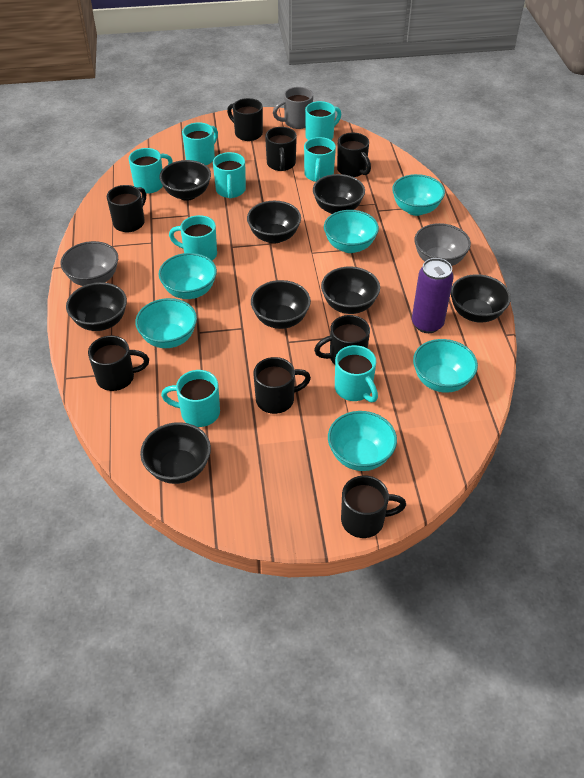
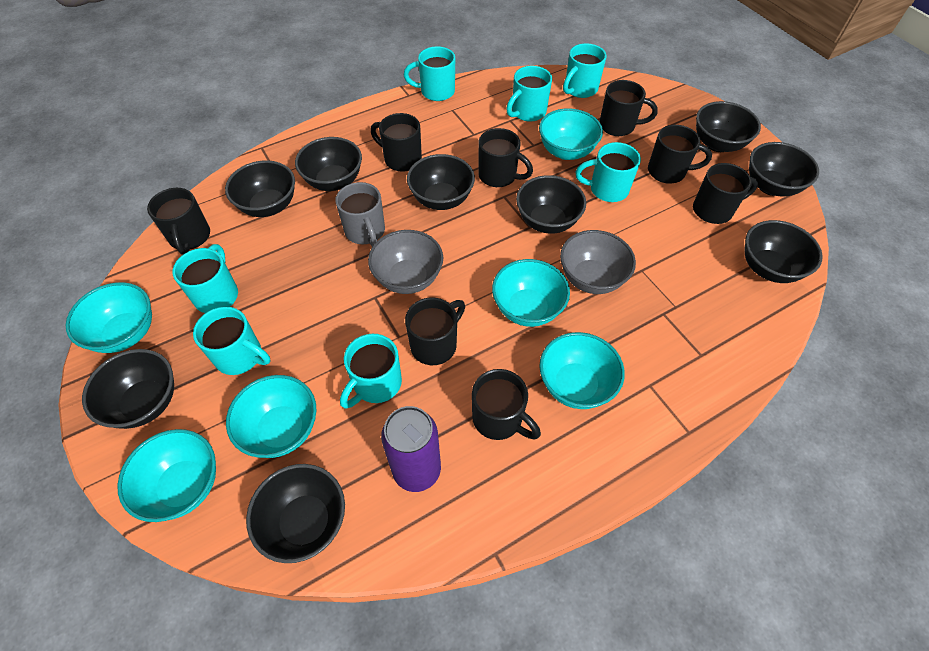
black bowl: [66,282,127,331] [140,422,211,484] [159,160,211,201] [247,201,301,244] [251,280,311,329] [313,174,365,214] [321,267,380,314] [451,274,511,323] = 8 -> [82,349,174,429] [225,160,295,217] [246,464,345,563] [295,137,362,191] [407,154,475,210] [516,175,586,233] [696,101,761,152] [744,220,823,283] [749,142,819,197] = 9
turquoise mug: [129,148,173,193] [161,370,220,427] [169,215,217,261] [182,122,218,165] [213,152,246,199] [304,137,336,182] [305,101,341,140] [335,345,378,402] = 8 -> [172,244,238,313] [193,307,270,375] [340,334,402,409] [404,46,455,101] [506,66,552,122] [563,43,607,98] [575,142,641,202] = 7

